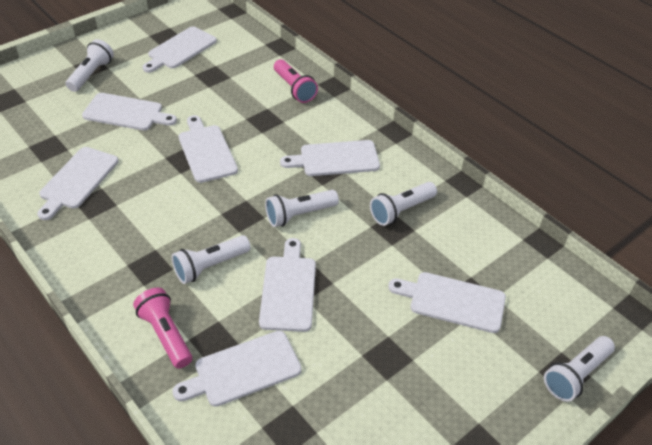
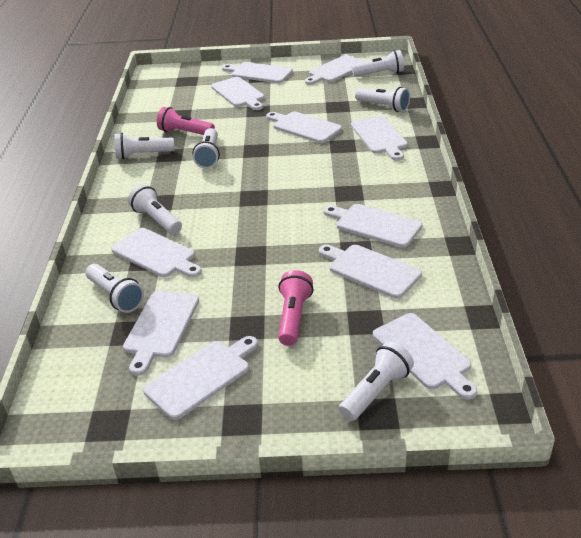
white cutting board: [37,147,119,220] [82,93,177,131] [142,26,217,73] [172,331,302,407] [179,115,238,183] [259,238,316,332] [280,140,380,176] [388,272,506,333] = 8 -> [111,228,202,277] [123,291,199,376] [143,336,258,420] [211,77,265,110] [222,62,293,83] [266,112,342,143] [305,55,366,85] [319,245,422,299] [323,204,423,248] [351,116,408,161] [373,313,477,400] = 11
white flashlight: [66,39,114,92] [172,235,251,284] [265,190,339,227] [370,182,437,226] [544,336,615,402] = 5 -> [86,264,144,313] [114,133,174,159] [128,184,182,234] [193,128,220,169] [339,341,414,421] [352,50,404,76] [355,87,410,112] = 7

